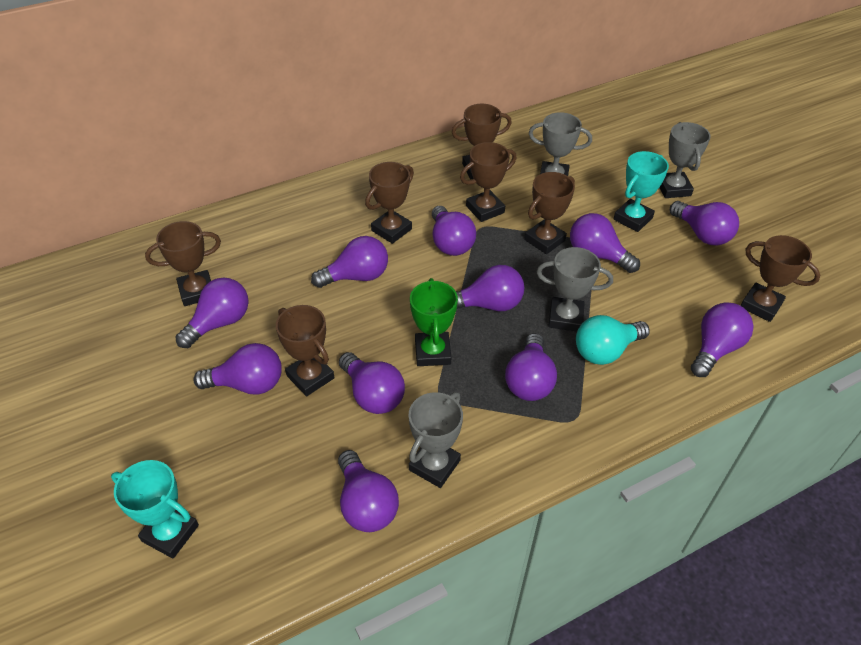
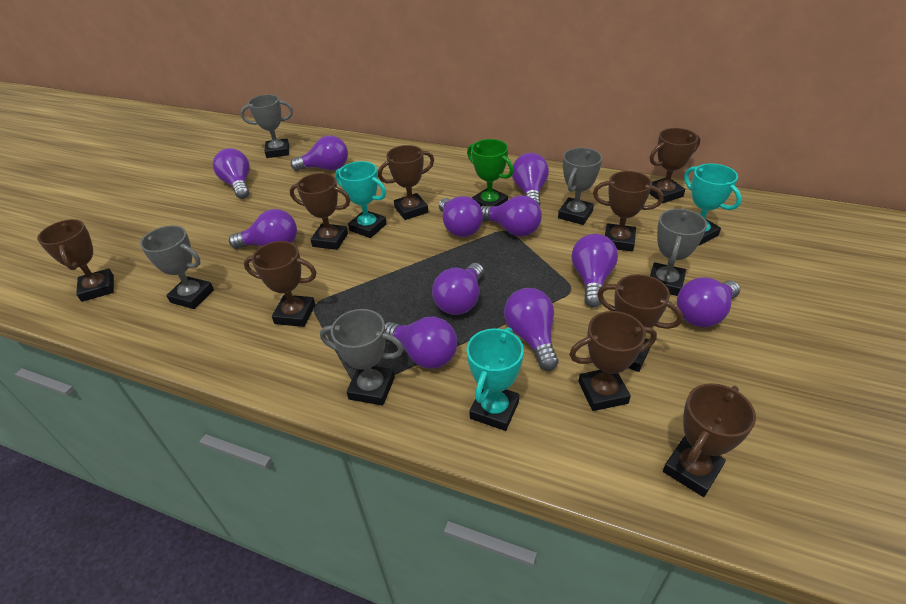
brown trophy: [145,221,221,306] [276,305,334,396] [365,162,414,244] [452,104,512,179] [460,142,516,222] [524,172,575,254] [741,235,820,322] = 7 -> [37,219,114,302] [244,241,317,327] [290,173,350,250] [378,145,434,220] [569,311,657,411] [593,171,664,251] [597,274,683,372] [649,128,701,203] [663,383,756,497] = 9
grey trophy: [409,392,463,488] [529,112,592,176] [536,247,613,331] [659,122,711,198] = 4 -> [140,225,214,309] [240,95,293,158] [320,309,404,405] [558,148,602,225] [650,209,707,296] = 5
turquoise light bulb: [576,315,650,365] = 1 -> none = 0
turquoise trophy: [111,460,199,559] [614,151,669,232] = 2 -> [335,161,387,238] [467,327,524,431] [684,163,742,246] = 3

